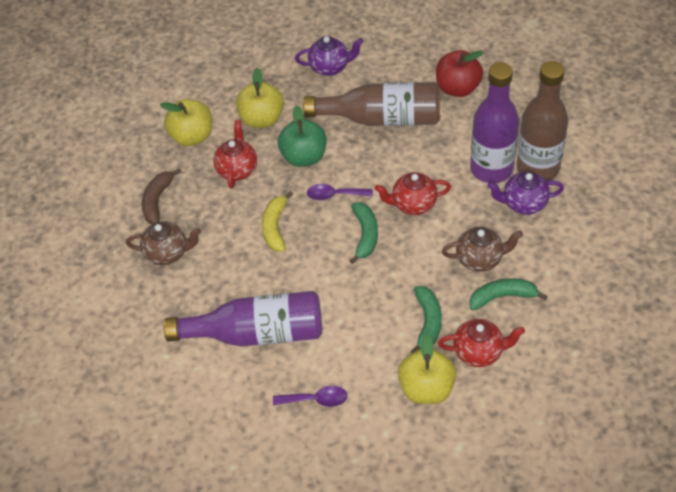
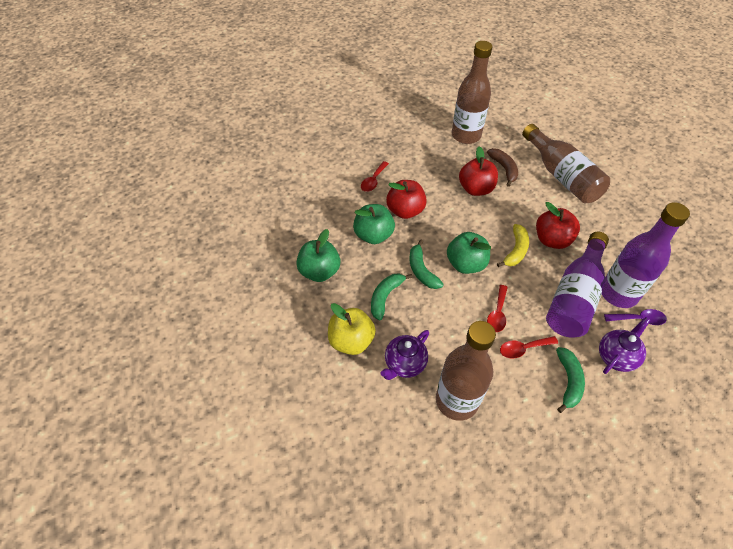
brown bottle: [303,82,440,126] [517,61,568,182] = 2 -> [436,321,496,421] [451,41,492,144] [522,124,610,203] = 3
brown teapot: [126,221,201,265] [442,227,523,272] = 2 -> none = 0
green apple: [277,105,327,167] = 1 -> [296,229,340,282] [353,204,395,244] [447,232,491,274] = 3
purple spoon: [273,386,348,407] [307,184,373,200] = 2 -> [604,309,667,325] = 1
red apple: [436,50,484,97] = 1 -> [386,180,427,219] [459,146,498,196] [536,202,580,249] = 3
red spoon: none = 0 -> [361,161,389,192] [487,285,508,332] [500,336,558,359] = 3
red teapot: [213,120,257,189] [375,172,451,215] [438,319,525,367] = 3 -> none = 0
yellow apple: [160,99,212,146] [236,68,284,128] [398,334,456,404] = 3 -> [328,303,376,355] = 1

